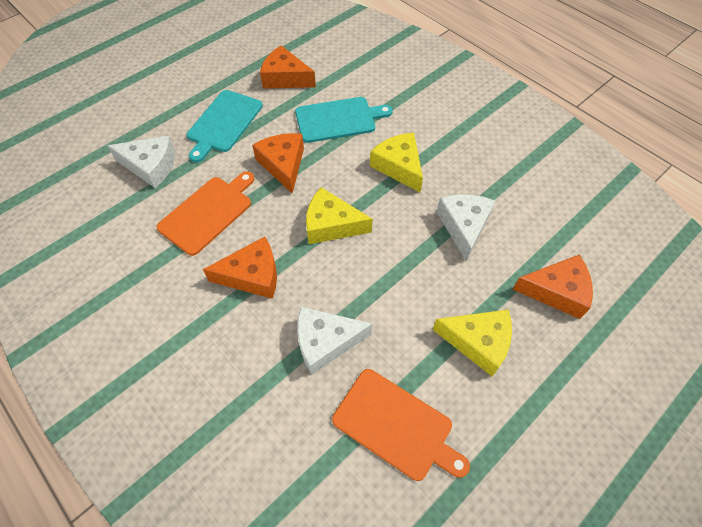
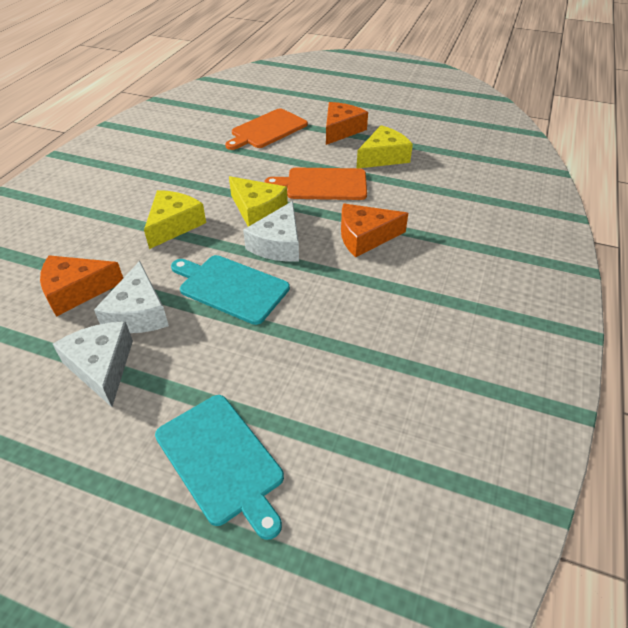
orange cheese: [203,237,277,299] [252,133,304,194] [260,45,316,89] [512,255,593,319] = 4 -> [40,255,123,317] [326,102,368,145] [341,204,408,257] = 3

